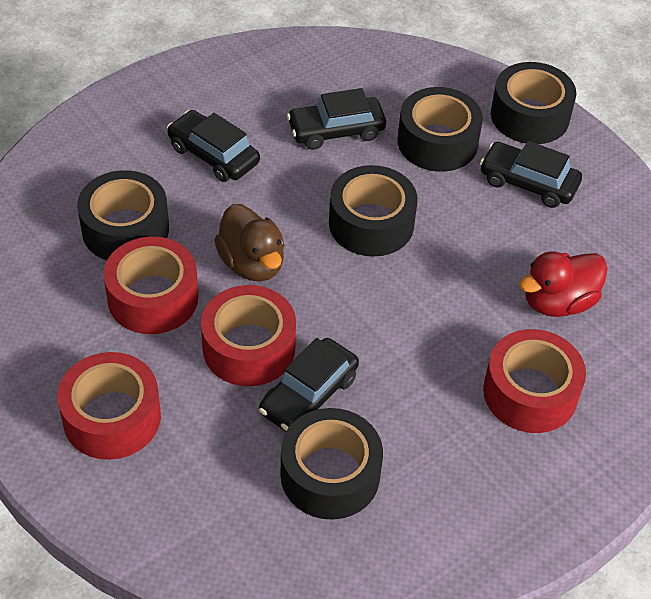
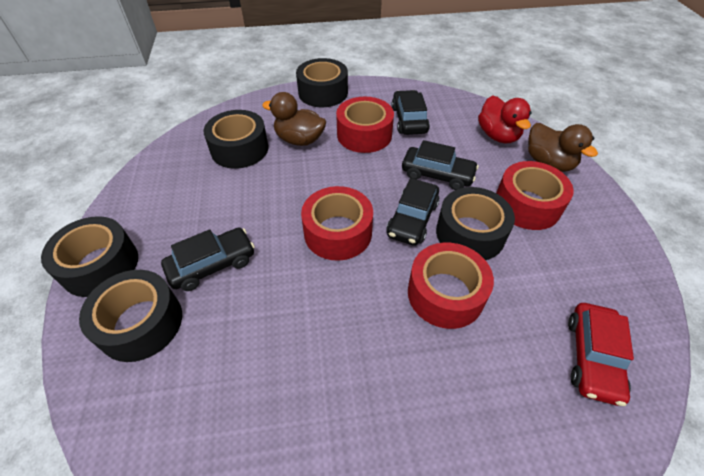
brown duck: [214,204,285,282] = 1 -> [262,92,326,146] [528,123,598,172] = 2
red car: none = 0 -> [568,303,634,406] = 1

